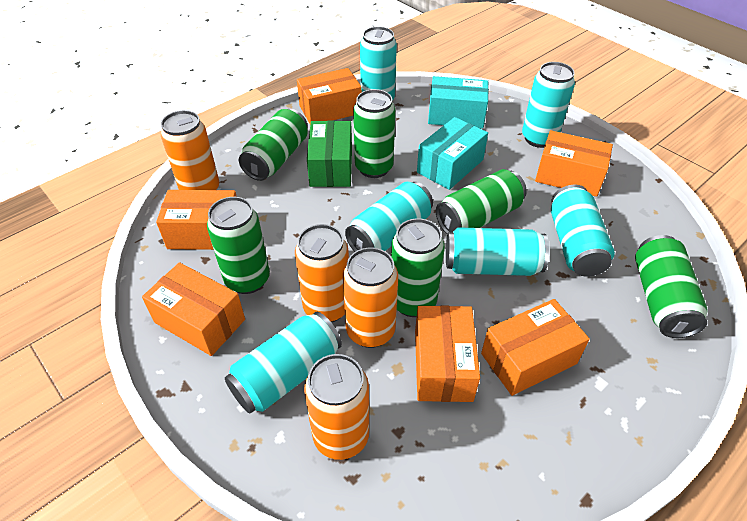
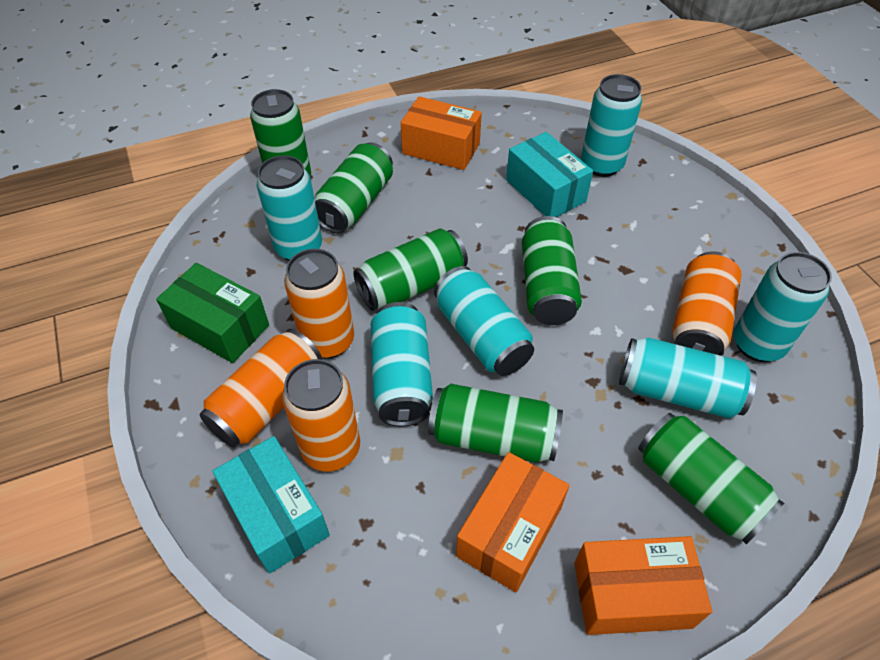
orange box: [142,262,245,356] [156,190,237,250] [297,68,362,124] [415,306,480,402] [481,299,590,396] [535,130,613,197] = 6 -> [401,96,482,170] [456,452,570,592] [574,536,712,635] = 3

